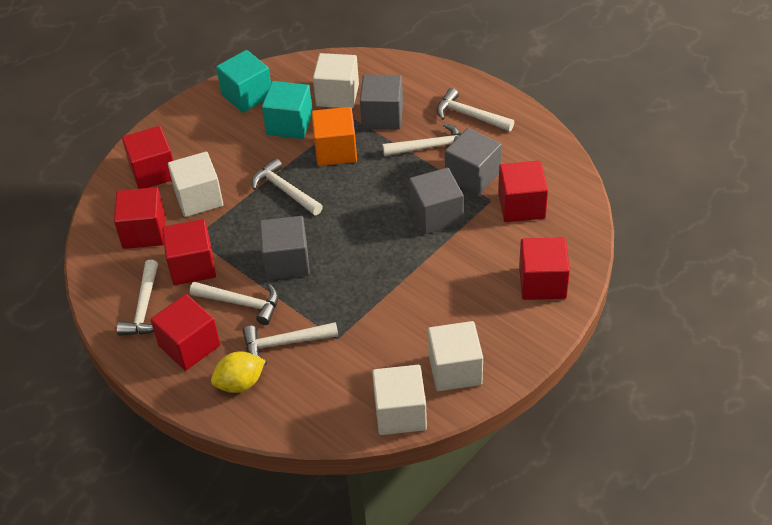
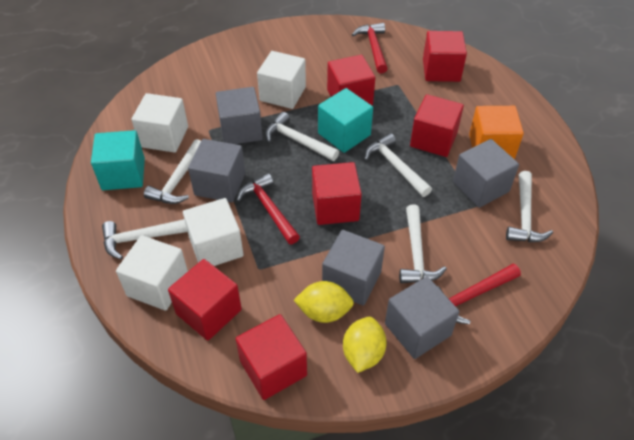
grey cube: [260,216,310,280] [360,74,403,130] [409,168,464,234] [445,128,502,195] = 4 -> [188,139,245,203] [216,87,263,144] [322,230,385,306] [385,277,459,359] [453,139,519,208] = 5
red hammer: none = 0 -> [236,173,300,244] [352,23,388,74] [437,264,521,324] = 3
yellow lemon: [211,351,265,393] = 1 -> [294,281,354,323] [343,317,387,373] = 2

